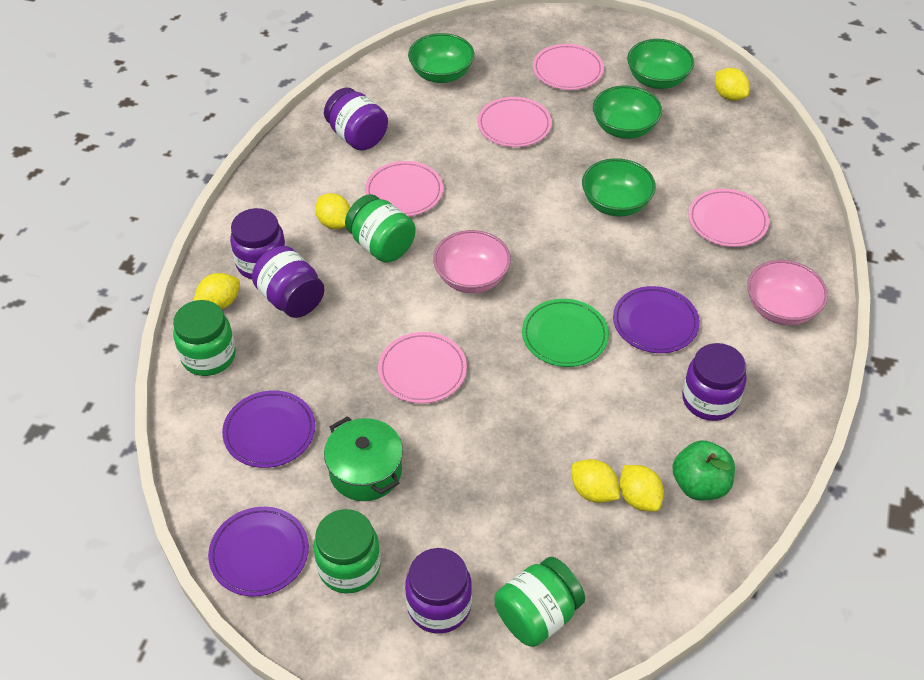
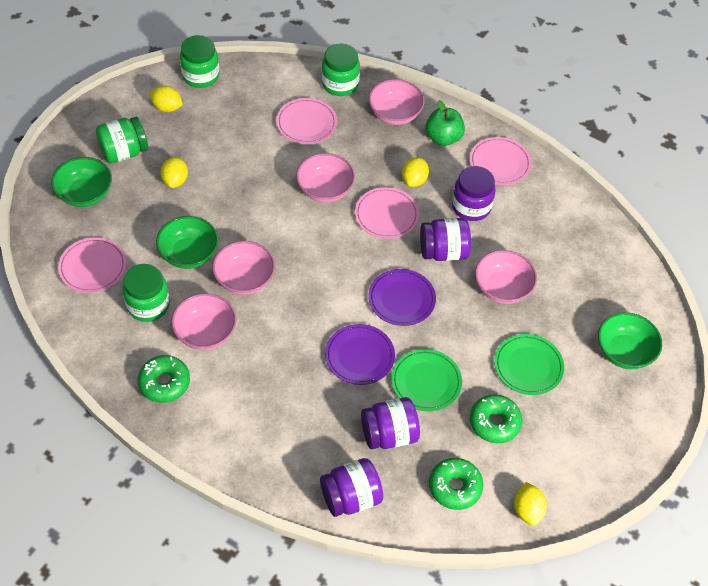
green bowl: [408,33,474,83] [582,158,656,217] [593,86,662,139] [627,39,694,89] = 4 -> [51,157,112,207] [156,216,218,269] [598,312,662,370] = 3
green donut: none = 0 -> [137,355,190,403] [429,458,484,510] [470,394,522,443] = 3
green plate: [522,299,609,367] = 1 -> [391,349,462,411] [494,334,564,395] = 2
green pot: [324,416,403,501] = 1 -> none = 0
pink bowl: [433,230,511,293] [747,260,828,325] = 2 -> [171,293,237,350] [212,241,275,295] [296,153,355,203] [369,79,425,125] [475,250,537,304] = 5
pink plate: [365,161,443,216] [378,332,467,404] [477,97,552,147] [533,44,604,90] [688,189,769,247] = 5 -> [58,237,126,293] [276,98,337,144] [355,187,419,239] [470,137,532,185] = 4
purple jar: [230,208,286,280] [252,246,324,318] [324,88,388,151] [405,548,472,634] [682,343,747,421] = 5 -> [320,458,383,517] [361,397,420,449] [420,218,471,261] [452,166,496,221] = 4
purple plate: [208,507,309,596] [222,390,315,468] [613,286,700,353] = 3 -> [325,324,395,385] [368,269,436,326] = 2
yellow lemon: [193,273,240,309] [315,193,350,229] [571,459,620,503] [620,465,664,511] [715,68,749,101] = 5 -> [149,86,183,112] [161,157,188,188] [402,157,429,187] [514,482,547,526] = 4

